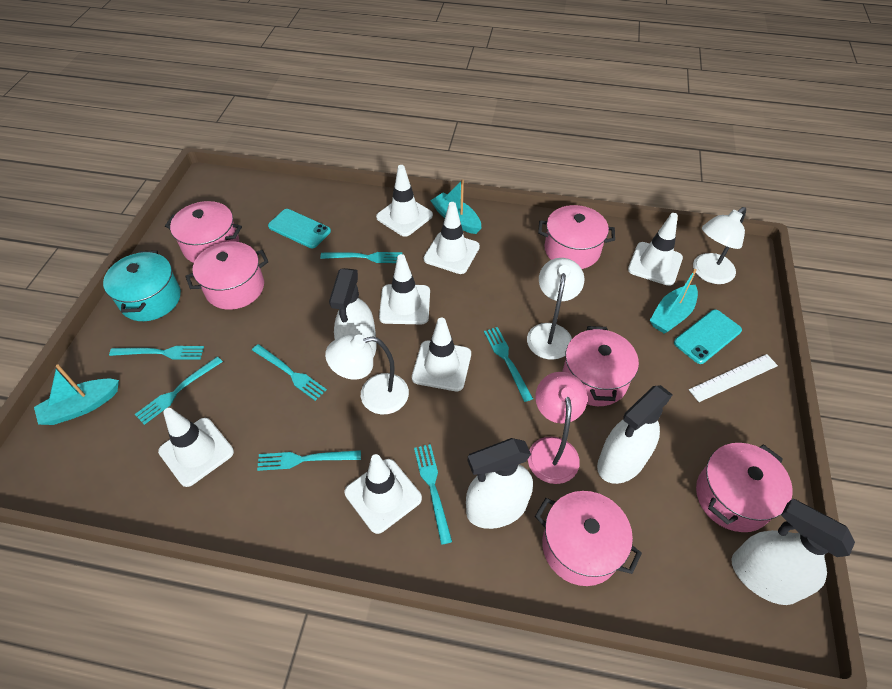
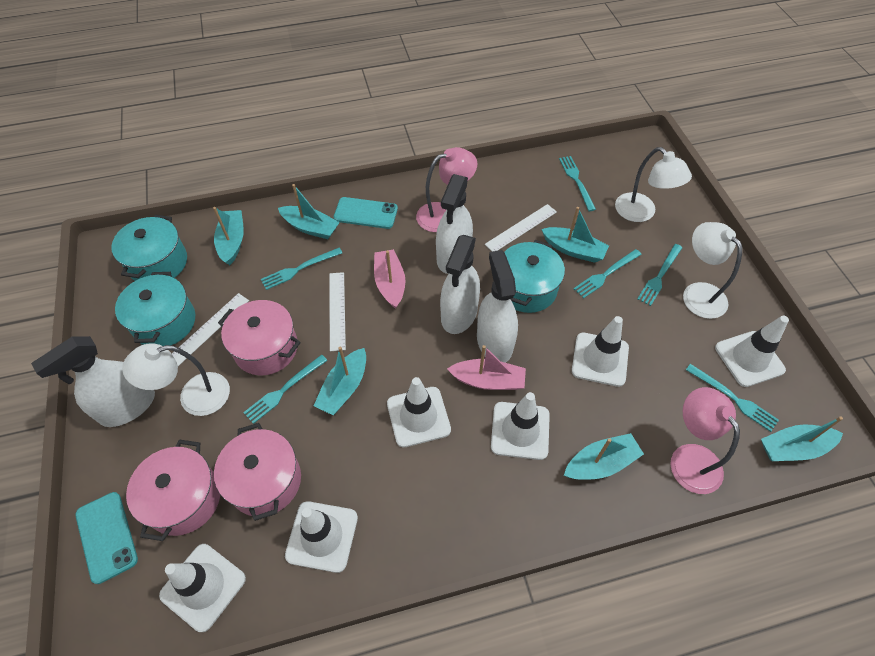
pink boat: none = 0 -> [374,249,405,309] [447,345,526,390] = 2
pink lamp: [528,372,587,484] = 1 -> [416,147,477,232] [670,387,740,494] = 2
pink pot: [165,201,242,263] [185,242,268,310] [535,491,642,586] [538,205,615,269] [562,326,639,406] [696,443,793,532] = 6 -> [126,439,220,541] [214,423,301,521] [218,300,301,375] = 3
turquoise boat: [34,364,119,425] [430,179,481,234] [650,269,698,334] = 3 -> [213,207,244,265] [278,184,340,239] [314,347,366,415] [541,207,609,263] [564,433,644,480] [761,416,843,461] = 6
turquoise fork: [109,346,204,359] [135,356,223,425] [252,344,327,401] [257,450,361,471] [320,252,403,263] [414,444,452,545] [484,327,533,402] = 7 -> [243,355,328,424] [261,248,342,290] [559,156,596,211] [574,249,642,298] [637,244,682,306] [686,364,779,432] = 6
turquoise pot: [103,250,181,321] = 1 -> [111,215,187,281] [115,272,195,346] [505,240,565,313] = 3
white ruler: [689,354,778,402] = 1 -> [172,293,249,366] [329,272,346,351] [485,204,557,251] = 3
white traffic cone: [158,408,234,487] [345,454,422,534] [376,165,433,237] [379,254,430,324] [412,318,471,391] [424,202,480,274] [628,213,683,286] = 7 -> [159,544,246,632] [285,501,358,573] [387,377,451,447] [491,392,550,460] [572,316,629,387] [715,316,789,387] = 6

